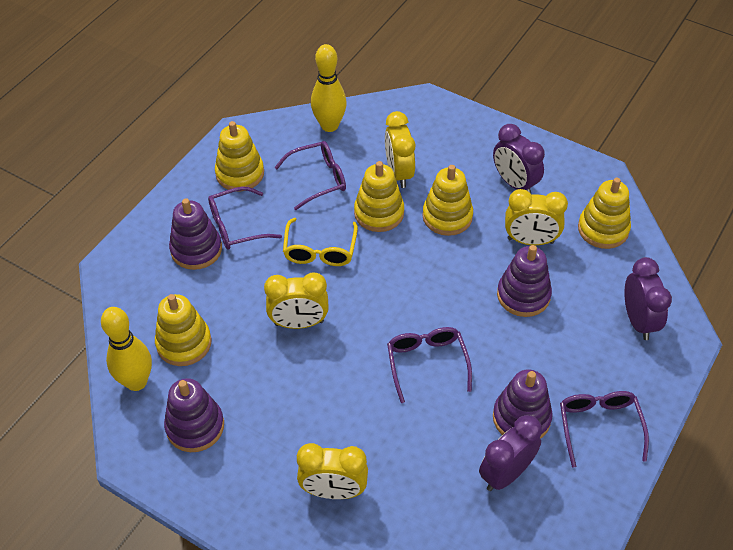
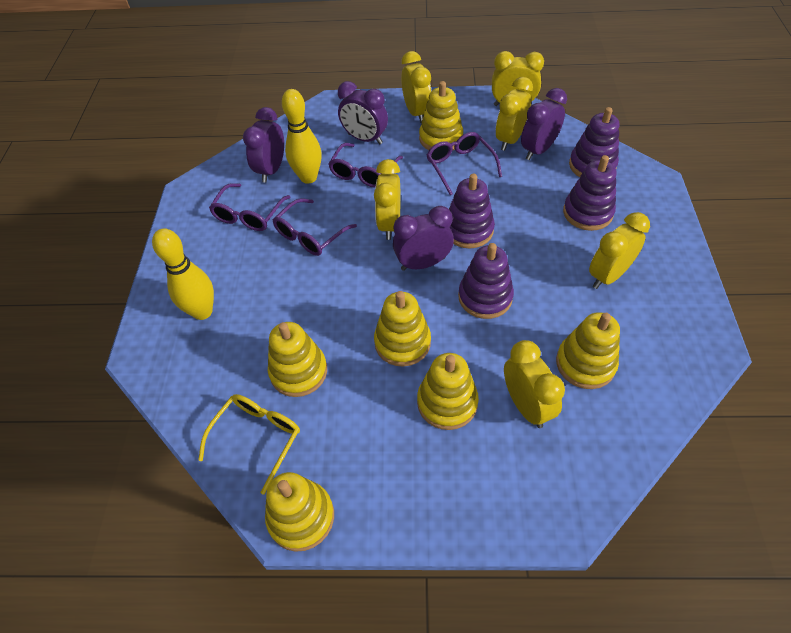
purple clock: [479,415,542,491] [493,124,545,194] [624,257,672,340] = 3 -> [243,107,284,183] [338,81,388,144] [393,206,454,271] [521,88,567,160] = 4
yellow clock: [264,273,329,329] [297,443,368,499] [385,111,415,188] [505,189,568,245] = 4 -> [374,159,401,240] [401,51,432,123] [492,51,544,106] [496,77,533,151] [504,340,565,428] [589,212,650,289] = 6
yellow stacking toy: [155,294,211,366] [215,121,264,191] [354,161,404,232] [422,165,473,236] [578,177,631,249] = 5 -> [265,472,334,552] [268,322,327,397] [374,291,431,367] [417,353,479,430] [419,81,463,151] [556,312,620,389] = 6

